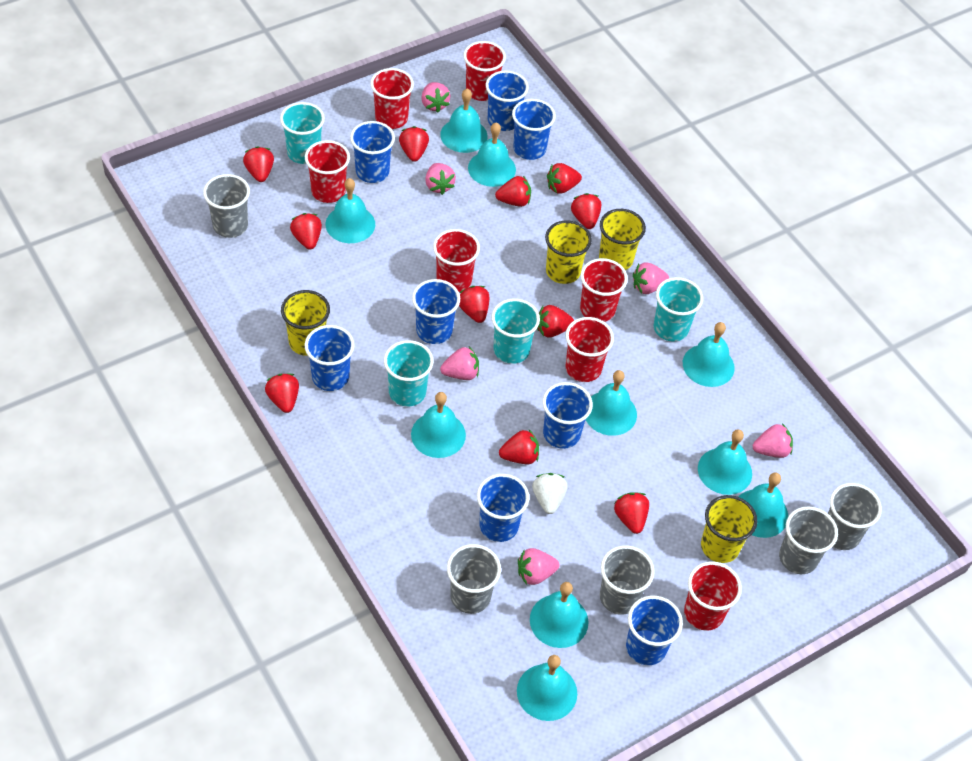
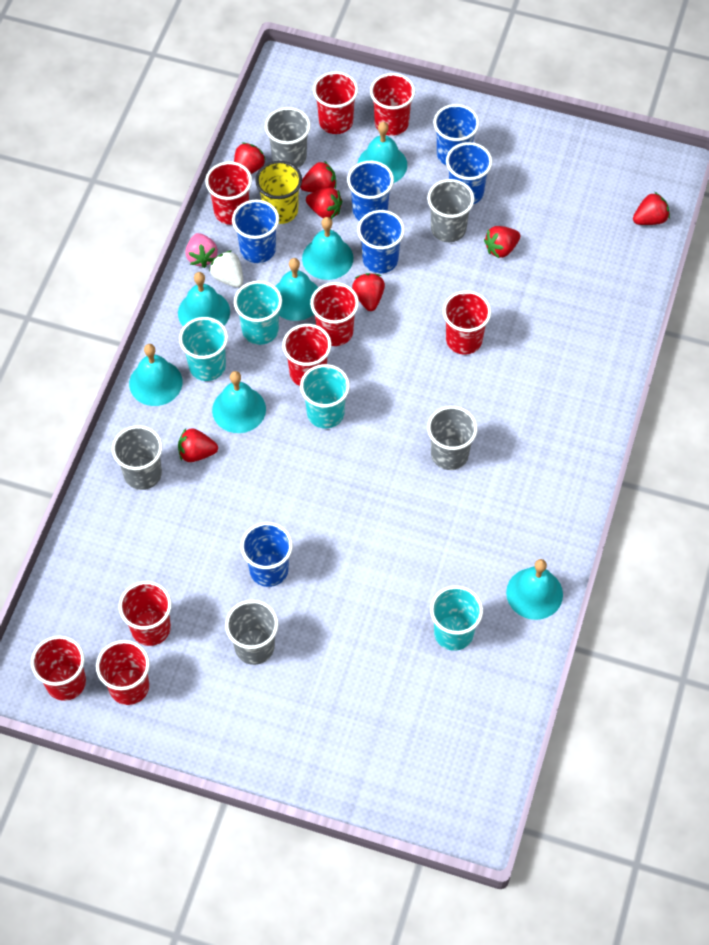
blue cup: [305,325,355,391] [350,121,395,183] [412,279,460,344] [477,474,529,542] [486,71,529,131] [512,99,556,160] [543,382,593,449] [626,596,683,665] = 8 -> [232,200,279,263] [241,522,293,587] [347,161,394,221] [357,210,405,273] [433,104,479,165] [446,142,492,204] = 6
pink strawberry: [421,82,450,113] [425,163,456,195] [440,347,479,380] [518,548,560,585] [633,262,669,294] [753,423,793,458] = 6 -> [185,233,218,268] = 1
red cup: [305,140,350,203] [370,68,414,129] [433,229,480,292] [463,41,506,101] [565,317,614,382] [580,258,628,322] [684,561,742,631] = 7 -> [31,635,86,701] [96,640,150,705] [119,581,172,646] [205,161,252,225] [282,324,332,386] [310,282,359,346] [313,71,358,134] [370,73,415,136] [443,291,491,354] = 9
red strawberry: [243,146,274,182] [265,374,299,413] [290,213,322,250] [399,126,429,162] [459,286,489,323] [495,176,531,207] [499,430,539,464] [537,305,574,338] [547,163,582,194] [571,193,601,229] [614,493,649,534] = 11 -> [178,428,218,462] [234,142,266,174] [300,161,336,193] [306,188,342,219] [352,273,385,311] [484,226,520,258] [633,192,670,225] = 7
turquoise bell: [325,178,375,243] [411,392,466,458] [440,89,488,153] [468,122,516,187] [517,655,577,721] [530,582,588,648] [586,370,637,436] [683,322,735,387] [698,429,752,495] [738,472,788,538] = 10 -> [129,344,182,406] [178,272,230,327] [212,371,266,433] [275,258,318,321] [302,217,353,280] [358,122,407,183] [506,559,563,620] = 7
yellow cup: [281,290,330,356] [545,220,592,284] [599,209,646,270] [701,495,757,563] = 4 -> [255,161,302,224] = 1

